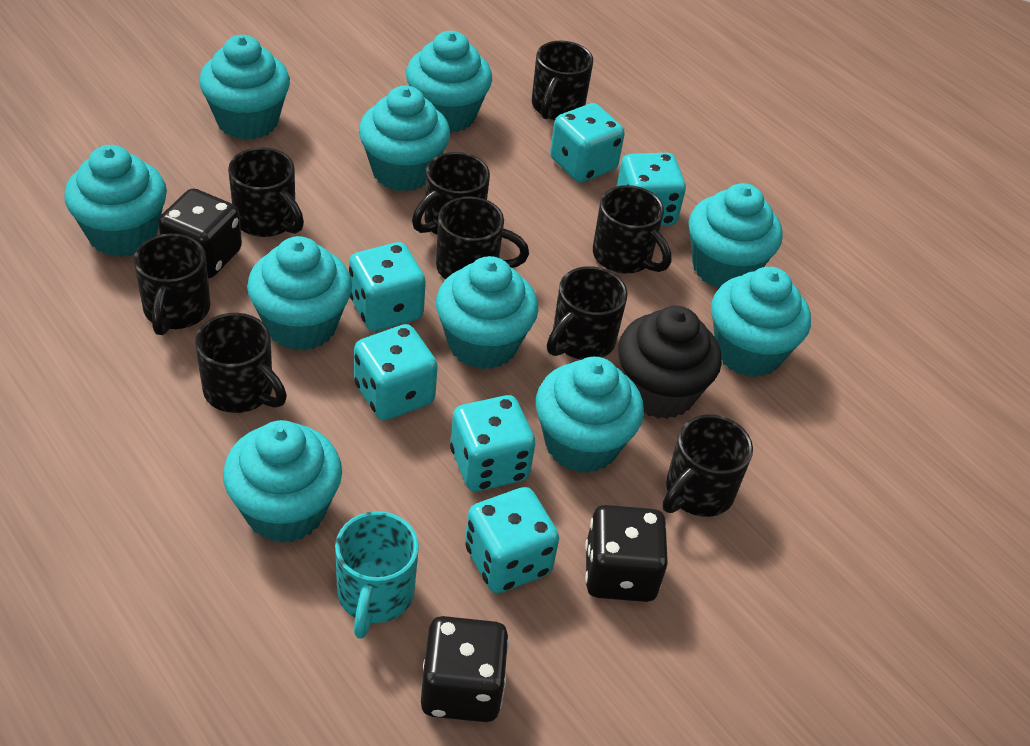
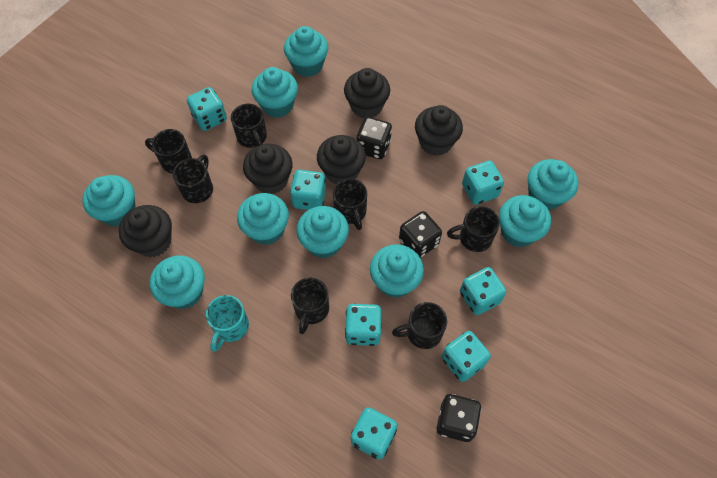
black cupcake: [618,306,722,419] = 1 -> [119,205,172,257] [243,144,293,194] [317,135,366,184] [344,68,390,118] [415,105,463,156] = 5
black mug: [134,233,210,335] [195,313,287,413] [228,147,304,237] [412,152,490,235] [436,196,529,279] [532,41,593,120] [547,266,627,360] [593,185,671,274] [663,415,753,517] = 9 -> [145,129,192,174] [173,155,213,203] [231,104,267,148] [291,277,329,334] [333,179,367,230] [392,302,447,349] [447,206,500,252] = 7
turquoise cupcake: [64,145,167,257] [199,35,290,140] [223,420,342,543] [247,236,352,351] [359,86,450,191] [406,31,492,133] [436,256,538,369] [536,357,644,473] [688,183,783,288] [711,267,811,377] = 10 -> [82,175,136,227] [150,256,205,309] [237,193,289,245] [252,67,298,118] [284,26,328,77] [297,206,349,258] [370,244,424,298] [499,195,551,247] [527,159,578,210] = 9
turquoise dice: [349,242,426,331] [354,324,438,421] [450,395,535,492] [465,487,559,593] [550,103,625,183] [616,153,686,226] = 6 -> [187,87,227,131] [290,170,326,210] [345,304,382,346] [351,407,397,460] [442,331,491,382] [460,267,506,315] [462,161,504,205] = 7

